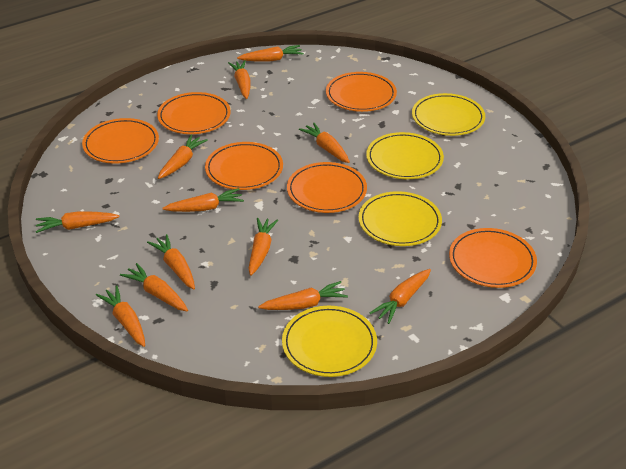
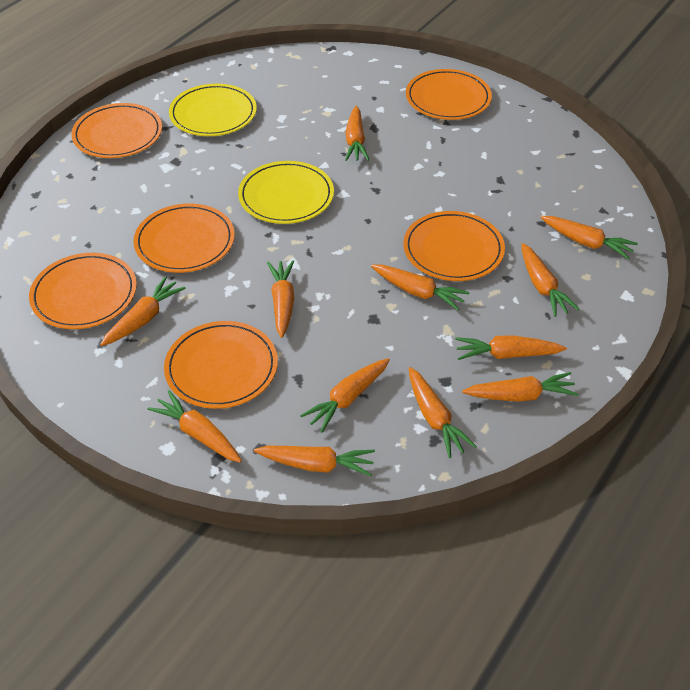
yellow plate: [282,306,377,377] [358,191,442,246] [366,132,444,179] [412,93,485,136] = 4 -> [169,84,257,136] [238,161,334,224] = 2

